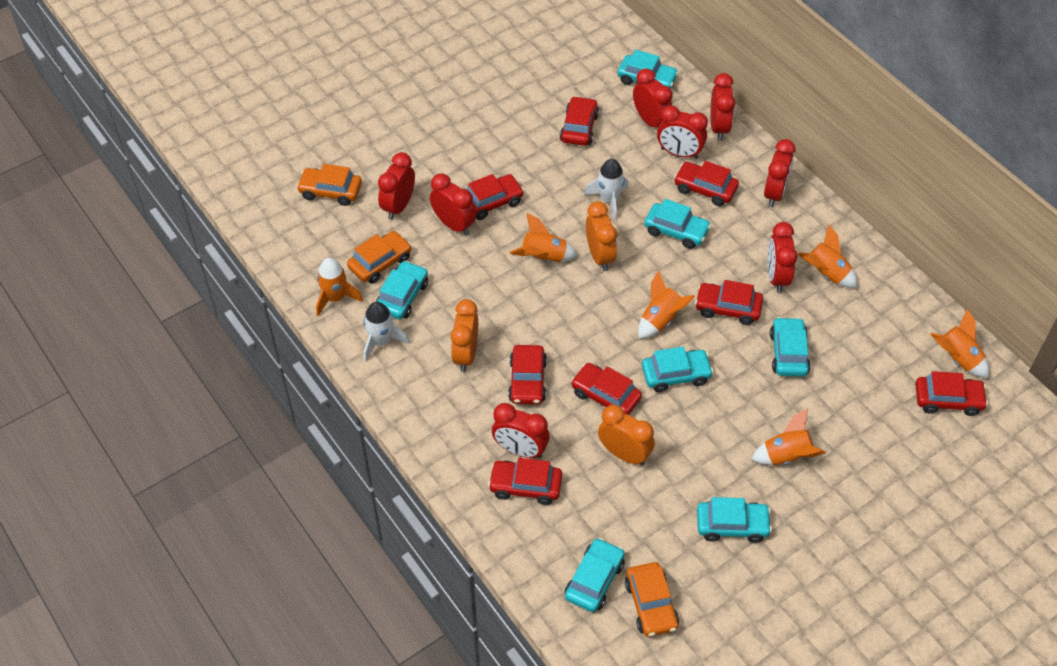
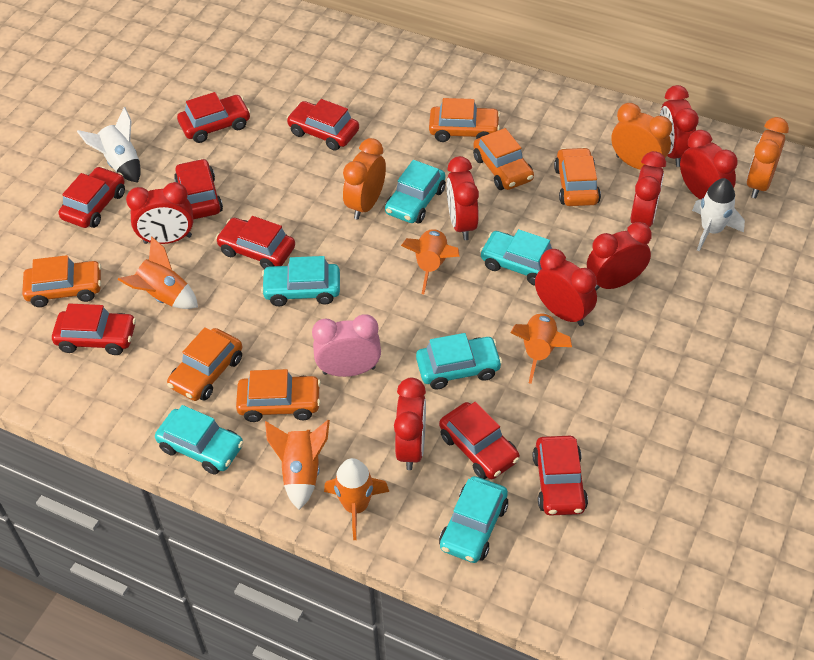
orange car: [296,164,362,206] [347,231,411,284] [625,562,679,637] = 3 -> [22,255,102,307] [167,327,242,401] [236,369,321,422] [429,98,500,142] [473,128,534,190] [554,147,601,206] = 6
orange rocket: [316,258,363,316] [509,213,578,262] [638,271,695,339] [751,409,826,465] [798,225,857,288] [930,309,989,378] = 6 -> [118,236,198,309] [265,420,330,510] [324,458,389,540] [401,229,460,294] [510,313,572,384] = 5
pink clock: none = 0 -> [312,314,381,377] = 1
turquoise car: [376,261,428,319] [565,538,625,612] [617,50,679,89] [642,347,713,392] [644,199,711,249] [697,497,772,543] [770,317,810,377] = 7 -> [155,405,244,475] [261,256,340,306] [385,160,446,223] [416,333,502,390] [439,476,508,563] [480,229,552,286] = 6

